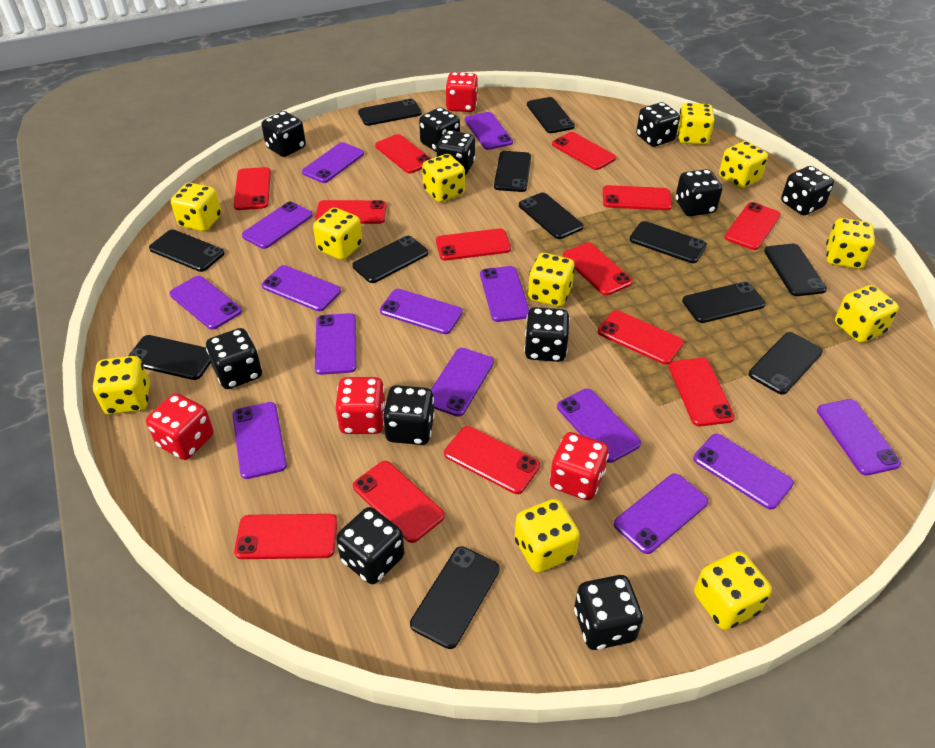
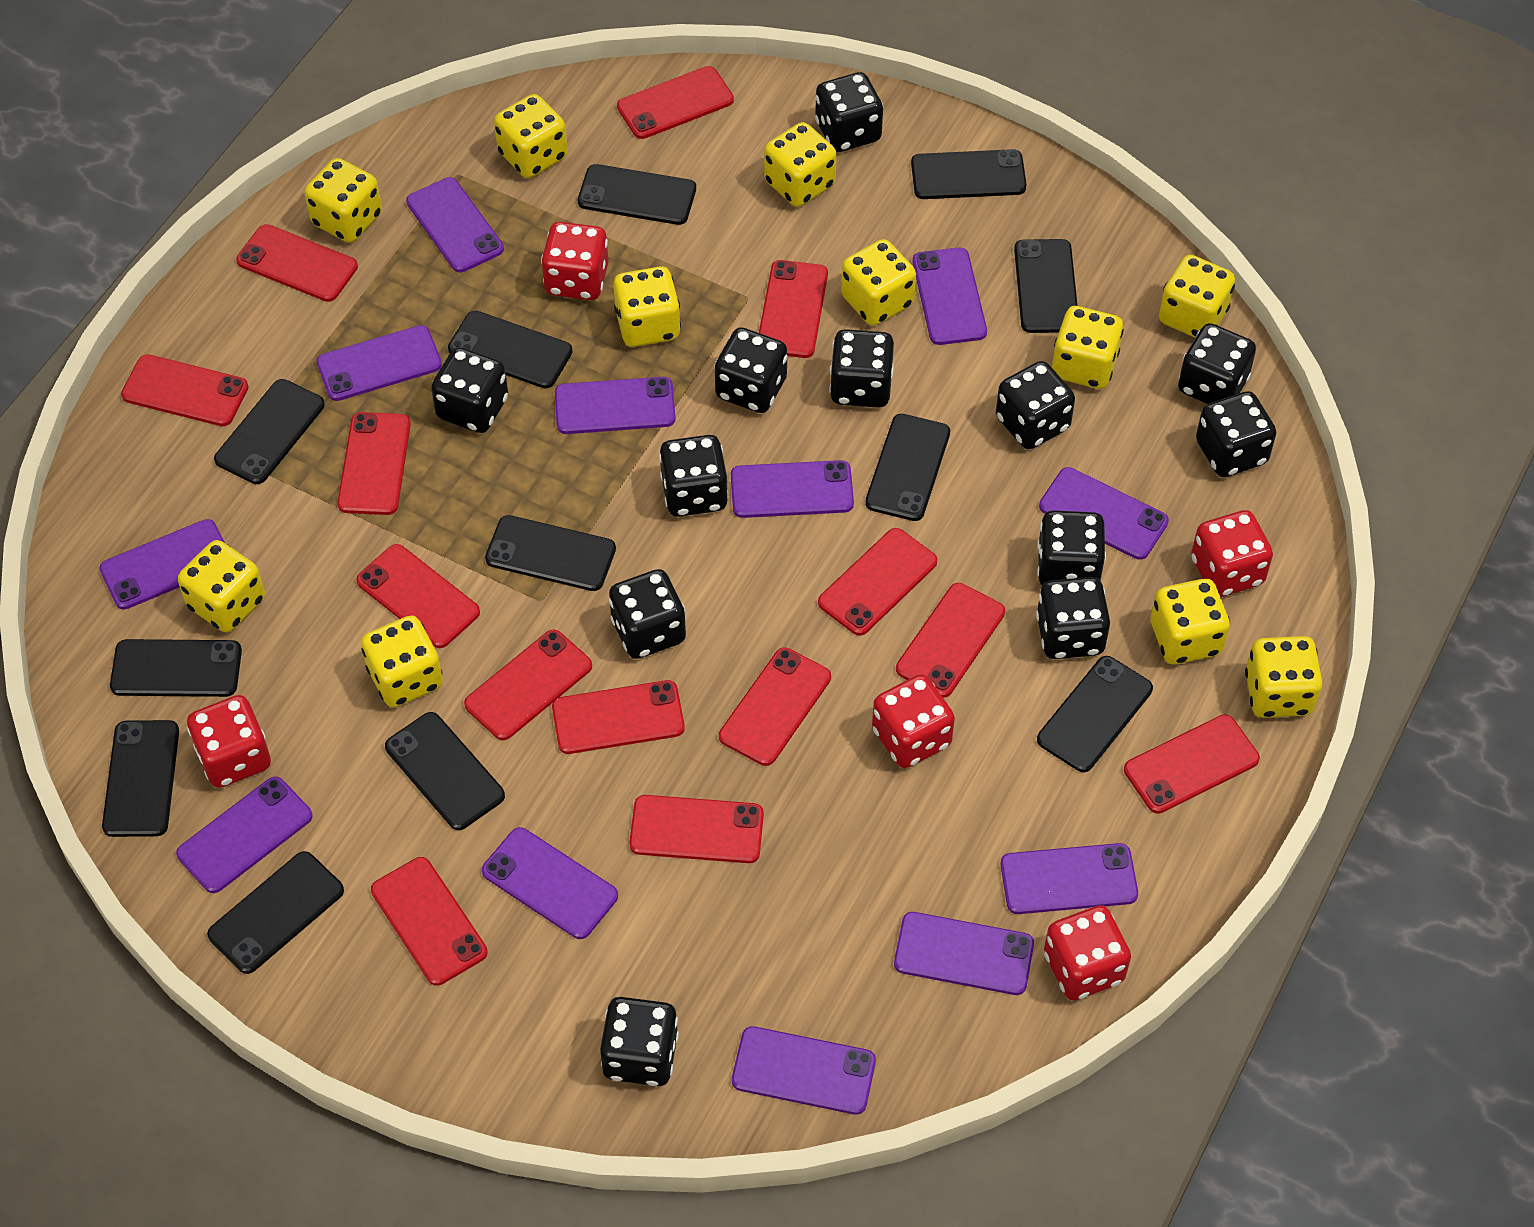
black dice: [206,328,262,389] [261,111,306,157] [336,507,405,584] [383,385,435,445] [419,107,460,152] [436,130,475,175] [524,307,570,362] [574,575,643,650] [636,102,680,147] [675,169,722,216] [781,166,834,215] = 11 -> [431,347,508,433] [600,997,679,1086] [609,569,686,659] [659,435,728,517] [715,327,787,413] [815,72,883,152] [829,329,894,408] [996,361,1075,449] [1036,577,1110,659] [1037,510,1106,585] [1178,323,1256,404] [1196,391,1276,477] = 12
purple phone: [170,276,242,330] [233,402,287,479] [242,201,313,249] [262,265,341,311] [302,142,364,183] [315,313,356,375] [380,289,463,334] [431,348,494,417] [465,112,513,150] [480,266,529,322] [557,388,641,463] [614,474,708,554] [693,434,794,510] [817,399,901,475] = 14 -> [100,519,225,610] [176,777,313,893] [316,325,442,401] [406,177,504,273] [482,827,618,939] [555,377,676,434] [731,460,854,518] [732,1026,876,1115] [894,912,1034,995] [913,247,987,345] [1000,843,1138,914] [1039,467,1169,560] = 12
red dice: [146,393,214,460] [335,377,386,434] [445,72,478,112] [550,432,609,500] = 4 -> [187,695,271,788] [541,222,608,300] [872,674,955,768] [1044,905,1131,1000] [1191,510,1273,597] = 5
red phone: [234,167,271,210] [234,514,338,559] [315,200,386,224] [353,461,445,543] [375,134,432,173] [436,228,511,261] [444,426,540,494] [552,132,616,170] [563,242,633,296] [598,310,684,365] [603,185,672,210] [669,358,735,426] [724,202,781,250] = 13 -> [121,354,249,426] [236,224,358,302] [337,412,411,515] [356,544,480,648] [371,857,488,986] [464,629,592,740] [552,680,685,754] [617,66,734,139] [629,795,764,863] [719,647,831,766] [759,260,828,358] [818,528,937,636] [896,583,1005,698] [1124,714,1260,814] = 14

